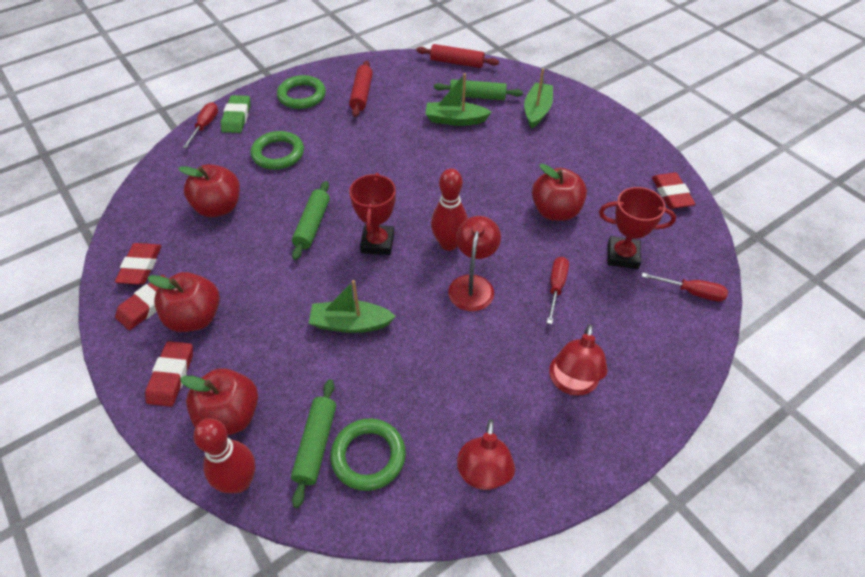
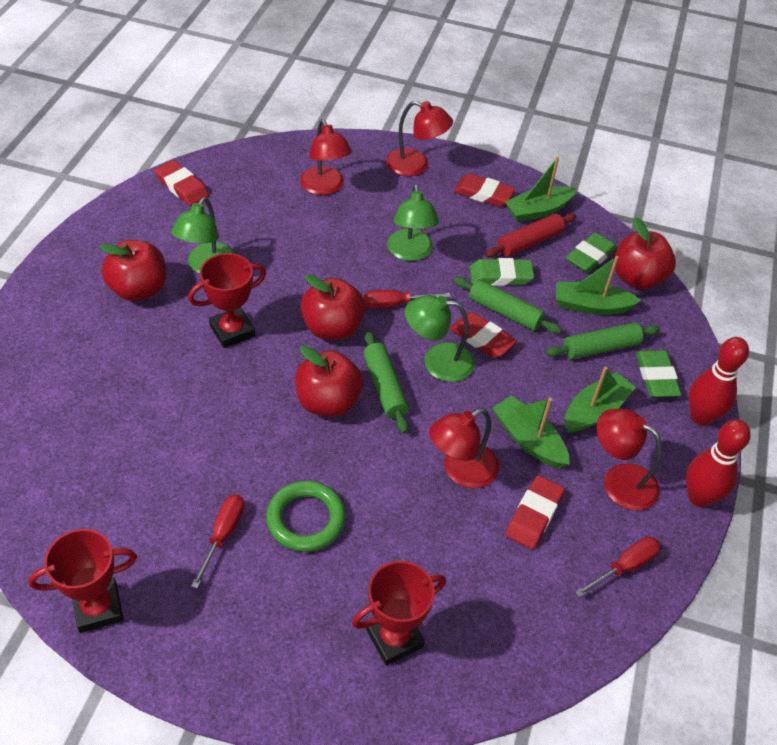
green boat: [309,280,396,333] [425,73,492,126] [524,68,553,129] = 3 -> [492,395,570,468] [505,157,577,222] [556,256,641,315] [565,367,636,432] = 4
green eraser: [221,95,250,133] = 1 -> [470,258,534,286] [566,232,617,273] [636,350,682,397] = 3
green lamp: none = 0 -> [171,197,235,274] [387,184,439,261] [405,295,475,382] = 3
green ring: [251,131,304,170] [277,75,326,109] [330,418,406,491] = 3 -> [266,481,346,552] = 1
red lamp: [448,216,501,311] [457,419,515,490] [549,324,608,396] = 3 -> [300,119,352,195] [386,101,453,176] [429,408,499,488] [597,409,662,511] = 4
red rolling pin: [349,61,373,117] [416,44,499,68] = 2 -> [485,213,576,258] = 1
red trophy: [349,173,396,255] [599,187,676,269] = 2 -> [28,529,137,633] [188,253,266,348] [352,561,446,666] = 3

